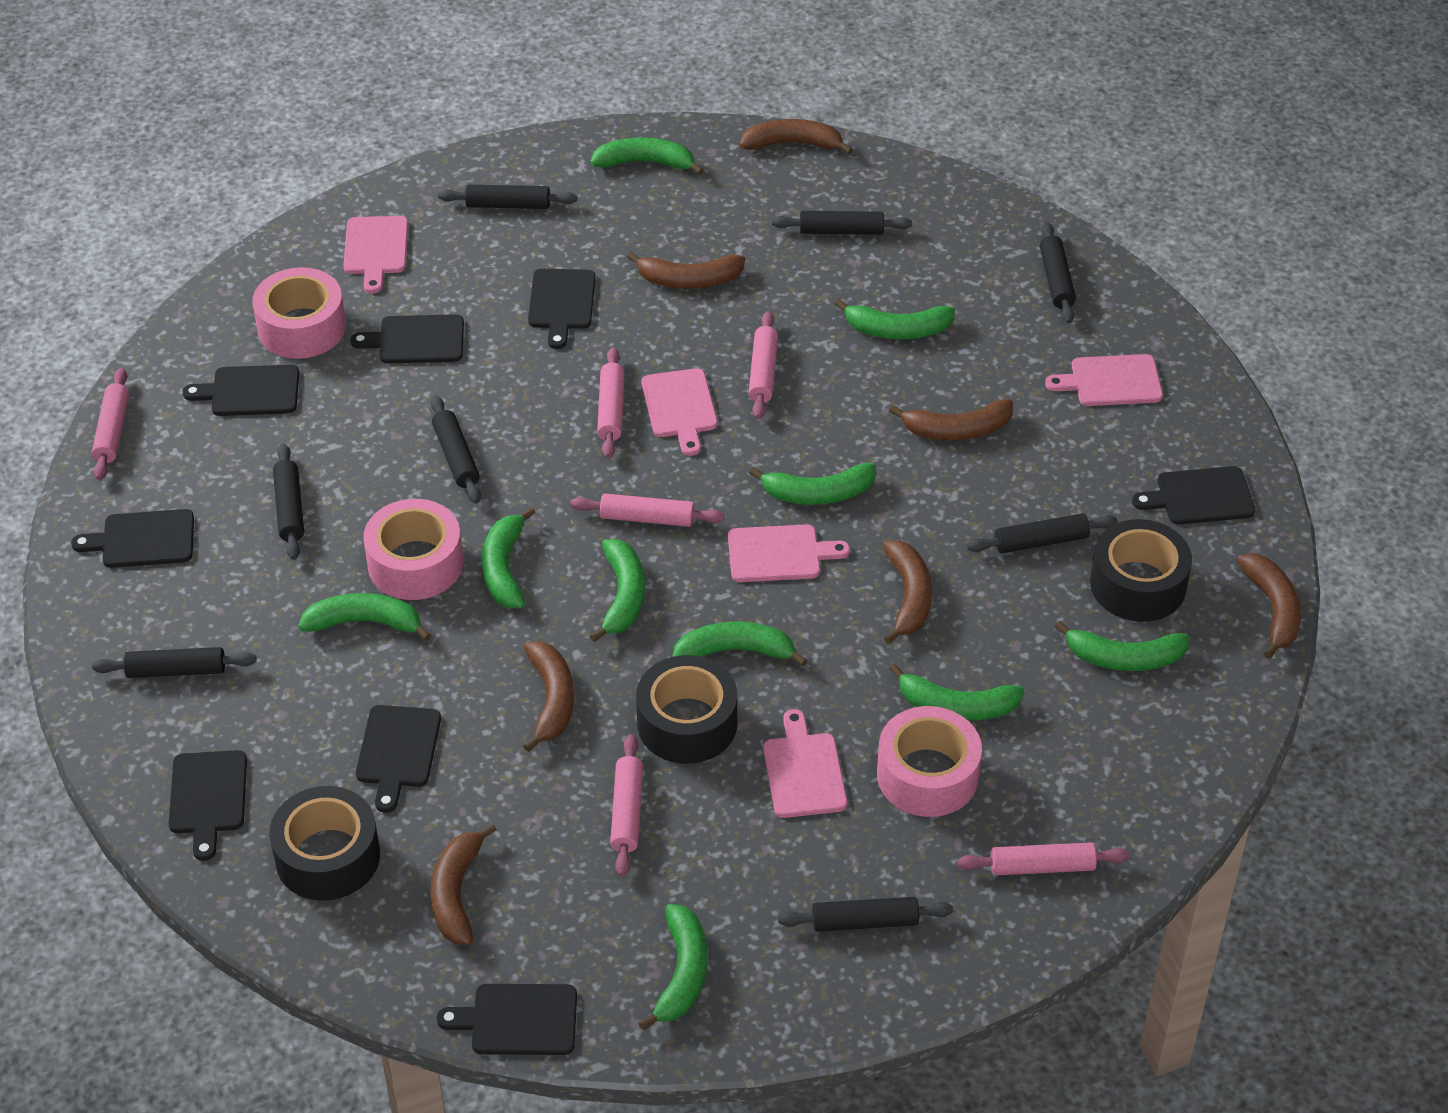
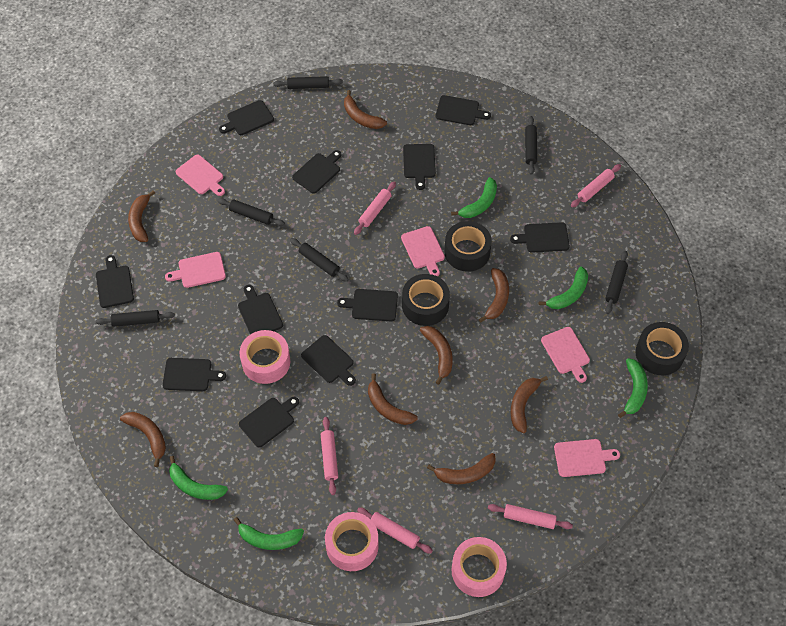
black cutting board: [71,509,194,568] [169,750,247,861] [183,365,299,416] [350,314,464,364] [356,705,441,813] [437,984,577,1055] [528,269,596,349] [1132,466,1255,525] = 8 -> [96,255,134,308] [162,358,226,391] [219,100,274,135] [238,285,283,334] [239,397,299,448] [292,150,342,194] [301,335,356,386] [337,289,398,321] [403,144,436,190] [436,95,491,125] [510,222,570,253] = 11
black rolling pin: [92,647,257,678] [273,443,304,560] [431,396,481,503] [438,185,577,209] [772,211,912,235] [778,897,953,932] [967,513,1117,553] [1040,222,1076,323] = 8 -> [96,310,175,327] [217,198,285,226] [273,76,343,89] [290,238,349,282] [525,116,537,175] [605,251,628,314] = 6
brown banana: [430,823,497,945] [523,641,574,752] [627,252,745,289] [739,119,853,154] [882,540,932,644] [889,399,1013,441] [1237,553,1301,659] = 7 -> [120,412,166,467] [128,190,155,242] [344,90,387,129] [368,373,418,425] [420,326,453,385] [427,453,496,484] [479,268,509,323] [511,376,548,433] = 8
green banana: [298,593,431,641] [482,507,536,608] [590,137,704,175] [590,539,645,642] [639,904,707,1030] [672,621,808,666] [749,463,876,505] [835,299,955,339] [889,664,1024,721] [1055,621,1190,671] = 10 -> [169,456,228,500] [234,517,304,550] [451,177,497,218] [539,267,588,309] [618,358,648,418] = 5
pink rolling pin: [92,368,129,480] [570,493,724,527] [597,347,625,458] [610,734,643,876] [748,311,778,419] [957,842,1130,875] = 6 -> [321,417,338,495] [354,182,396,235] [357,508,433,554] [488,504,573,529] [571,164,621,208] = 5

